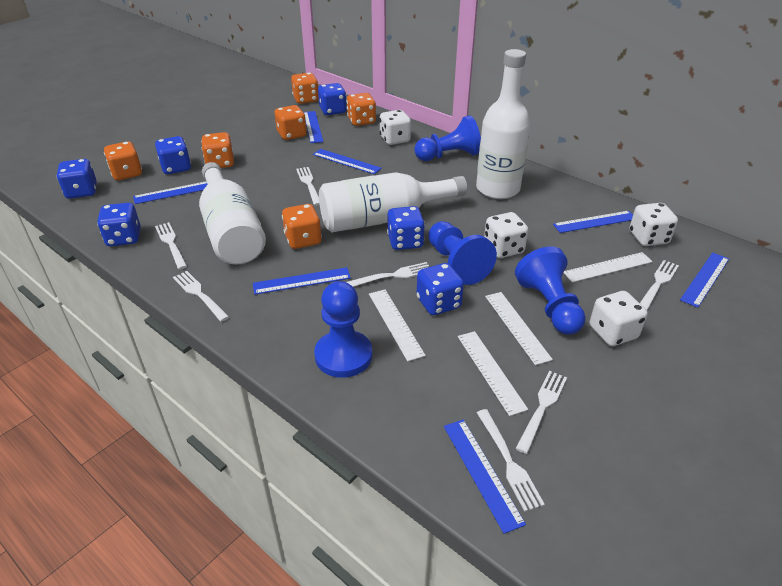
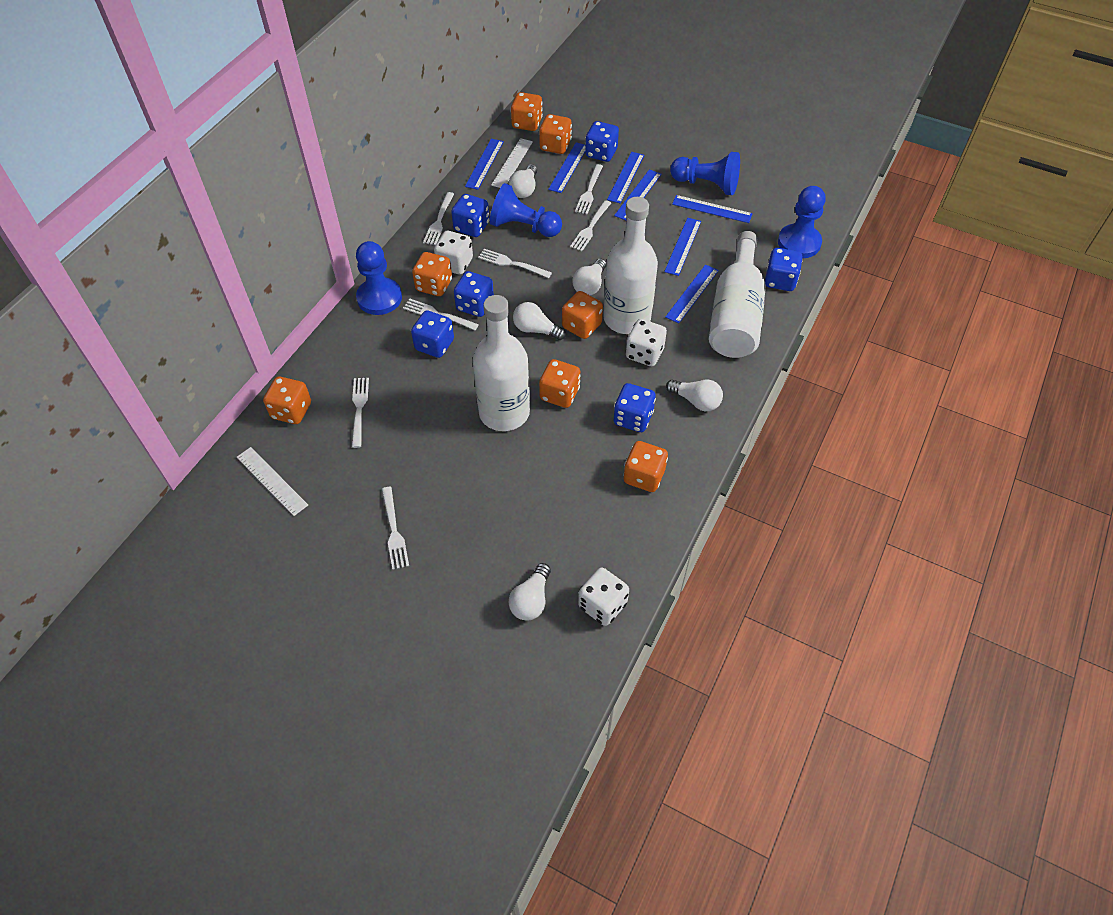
orange dice: [104,141,142,180] [201,132,234,168] [274,105,307,140] [282,204,322,249] [291,73,319,104] [347,93,376,126] = 6 -> [263,377,311,424] [412,252,452,296] [511,92,543,131] [539,114,572,154] [539,359,581,408] [562,291,603,339] [623,441,668,492] = 7
white dice: [379,110,411,145] [484,212,528,258] [590,291,648,346] [629,203,678,246] = 4 -> [434,231,473,275] [578,568,629,626] [626,319,667,366] = 3
white light bulb: none = 0 -> [509,164,537,198] [509,563,551,620] [513,302,566,340] [572,258,606,295] [666,379,723,411] = 5
white ruler: [369,289,426,361] [458,331,528,416] [485,292,553,365] [563,252,653,282] = 4 -> [237,447,308,516] [491,138,533,188] = 2

